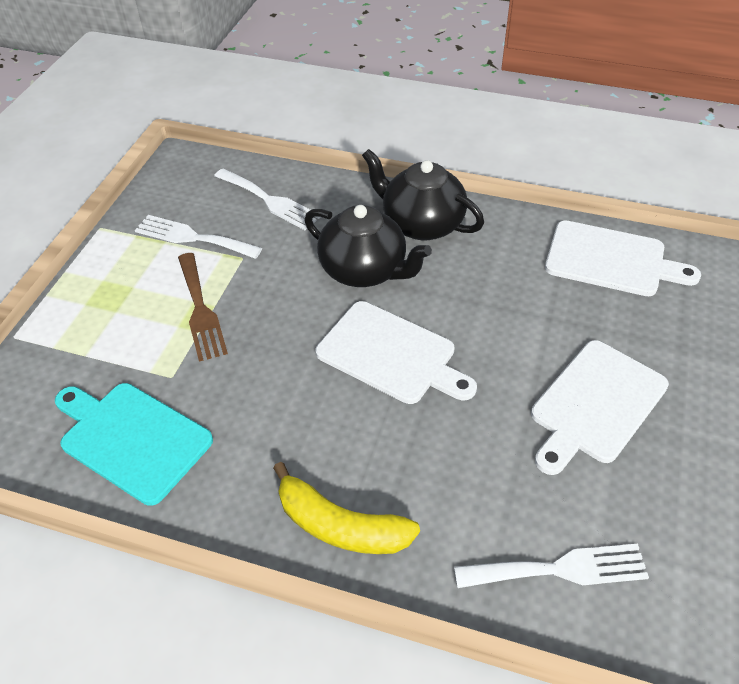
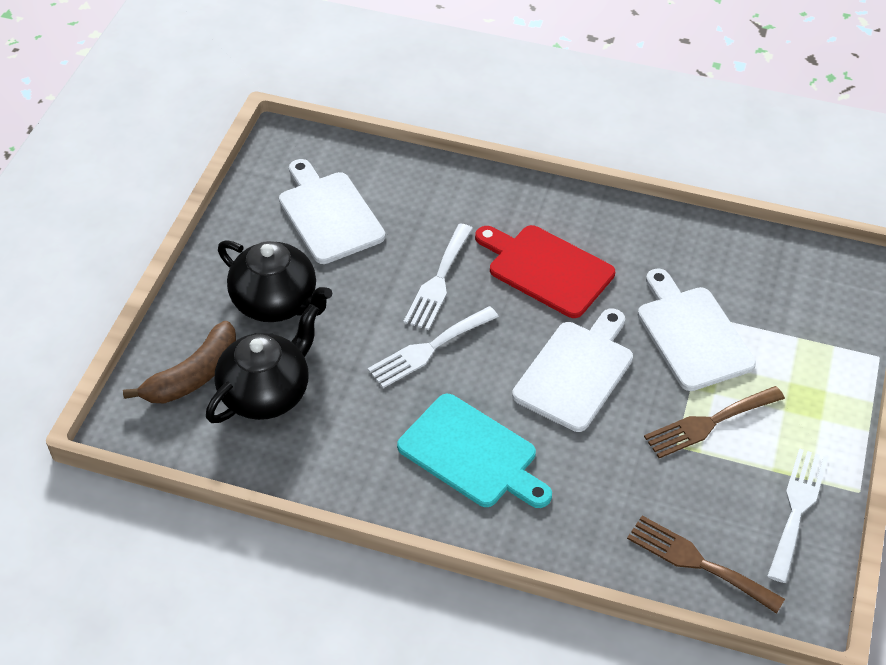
brown banana: none = 0 -> [123,321,236,403] = 1
brown fork: [178,253,228,362] = 1 -> [627,515,785,614] [644,386,785,458] = 2
red cutting board: none = 0 -> [475,225,615,318] = 1
yellow banana: [273,462,420,554] = 1 -> none = 0

